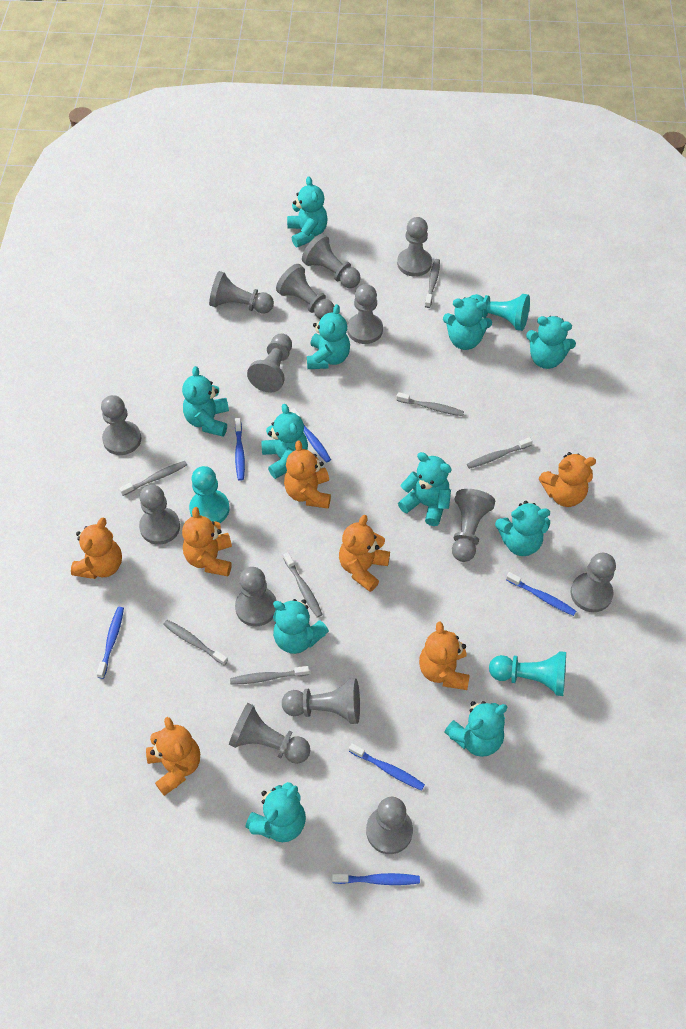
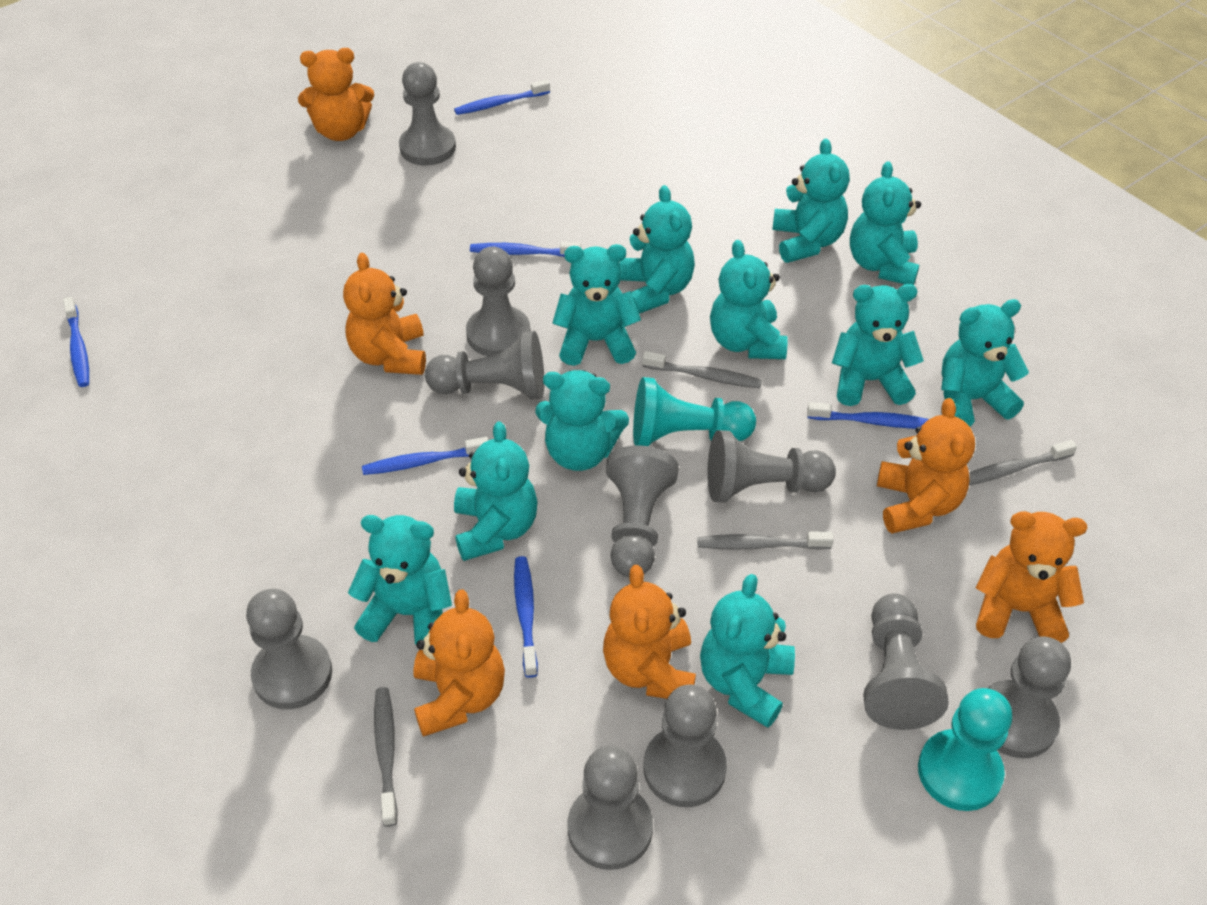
grey pawn: [101,395,141,455] [139,485,180,545] [209,271,274,314] [229,703,310,764] [235,567,277,626] [247,334,292,392] [276,264,334,319] [282,679,360,724] [302,234,361,288] [347,284,383,344] [366,797,413,854] [397,217,432,277] [452,489,495,562] [570,553,616,612] = 14 -> [246,589,332,709] [399,62,456,166] [425,331,544,399] [466,247,530,356] [568,746,653,870] [606,445,679,577] [643,685,727,807] [707,430,836,502] [863,593,949,730] [988,636,1071,758] = 10
grey toothbrush: [119,461,187,496] [163,620,228,665] [230,666,310,685] [283,552,323,618] [396,392,464,416] [425,259,440,308] [467,437,532,469] = 7 -> [374,687,398,827] [642,351,762,388] [697,532,834,550] [969,440,1077,485] = 4
orange teddy bear: [71,517,122,579] [146,717,200,796] [182,507,232,576] [284,441,331,508] [339,515,390,592] [419,622,470,690] [539,452,596,507] = 7 -> [298,48,374,141] [343,253,426,375] [413,589,505,737] [603,565,696,699] [877,398,975,534] [975,511,1087,643] = 6
turquoise pawn: [189,466,230,523] [470,294,530,331] [489,651,566,696] = 3 -> [633,377,756,446] [918,688,1012,811] = 2

